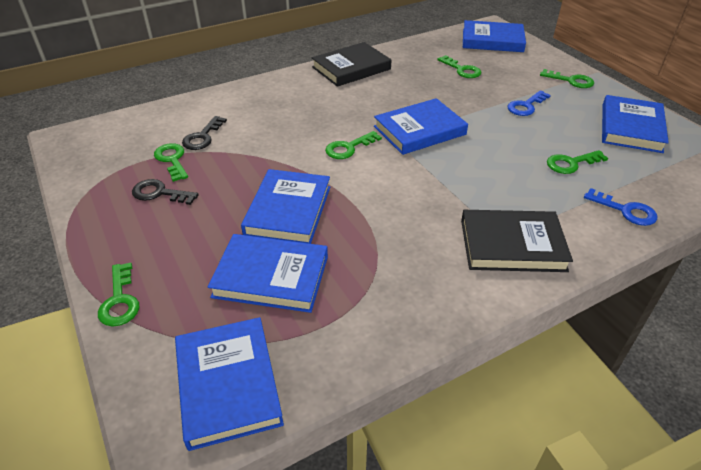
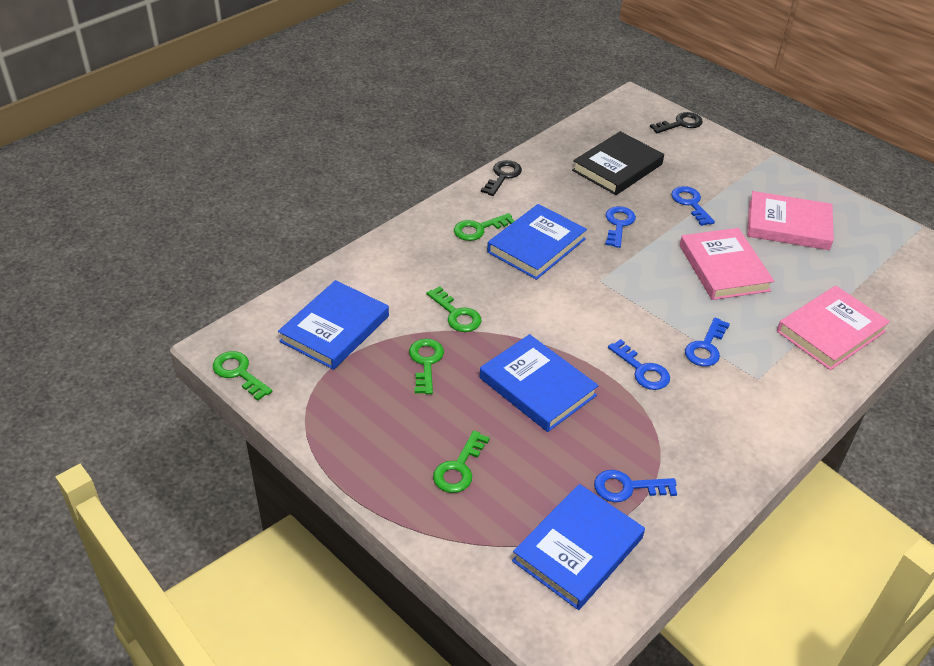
black book: [312,42,391,87] [461,210,573,272] = 2 -> [572,131,664,195] = 1
blue book: [175,317,284,451] [208,234,328,313] [241,169,330,244] [374,98,468,155] [463,20,526,52] [602,95,669,153] = 6 -> [278,280,389,370] [480,334,599,432] [487,204,587,280] [512,484,645,610] = 4
blue key: [507,90,551,116] [584,188,657,226] = 2 -> [594,470,677,502] [605,206,636,248] [608,339,670,390] [671,186,715,226] [685,318,730,367] = 5
green key: [98,263,140,327] [154,143,188,182] [325,131,382,159] [437,55,481,78] [540,69,594,88] [547,150,608,174] = 6 -> [213,351,272,401] [409,339,444,394] [427,286,482,332] [433,431,490,493] [454,213,515,241] = 5
pink book: none = 0 -> [680,228,774,300] [747,191,834,250] [777,286,890,370] = 3

